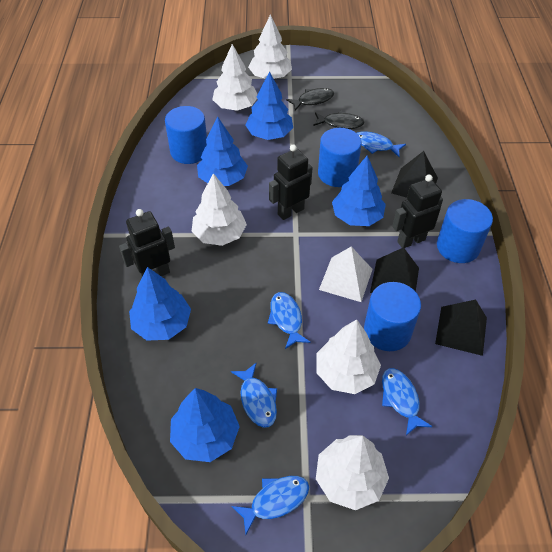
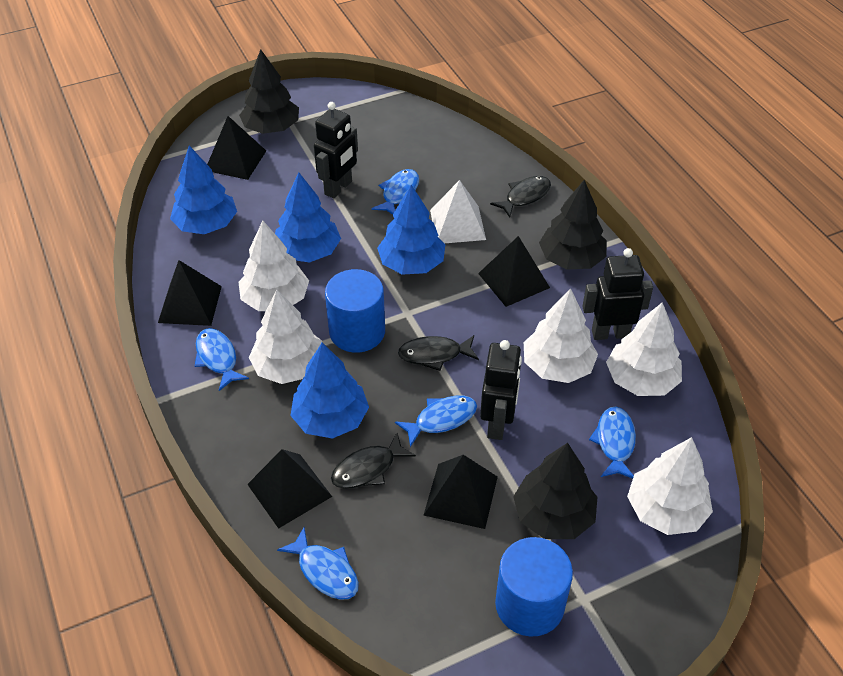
black fish: [286,88,334,111] [313,110,365,129] = 2 -> [331,433,416,489] [398,335,479,371] [490,176,551,218] = 3
black pyramid: [370,247,419,293] [391,151,438,198] [435,299,487,356] = 3 -> [158,260,222,326] [207,116,266,180] [247,449,332,529] [424,455,498,529] [478,236,550,307] = 5
black tree: none = 0 -> [239,49,299,134] [513,443,597,539] [539,180,607,269] = 3
blue cylinder: [165,106,207,164] [318,128,362,187] [364,282,421,351] [437,199,493,263] = 4 -> [325,269,385,353] [495,537,573,637] = 2
blue tree: [129,267,191,341] [170,388,240,462] [197,116,248,186] [245,71,293,140] [332,156,386,226] = 5 -> [170,146,237,234] [275,173,341,263] [290,343,369,439] [377,185,445,275] = 4

